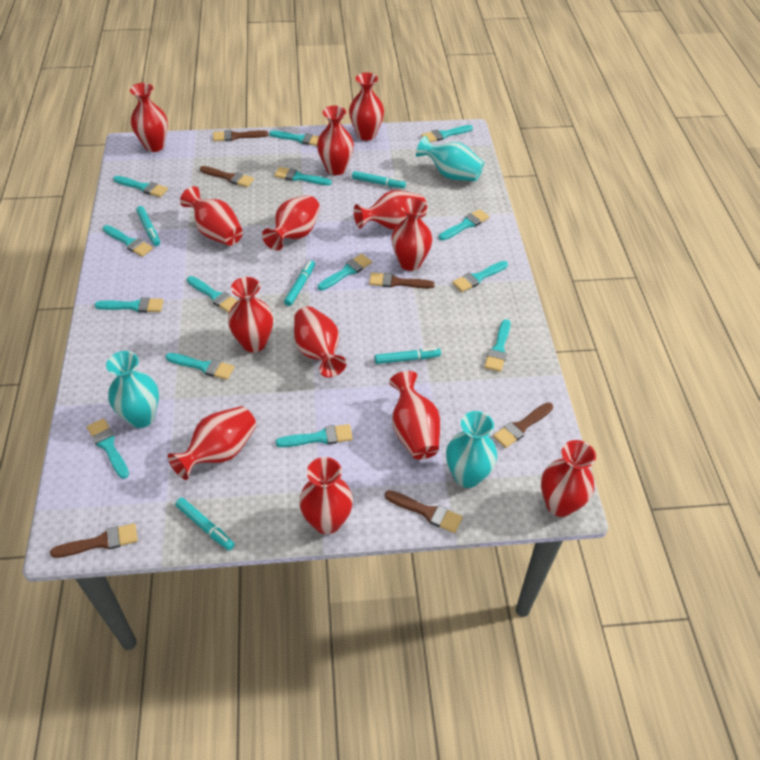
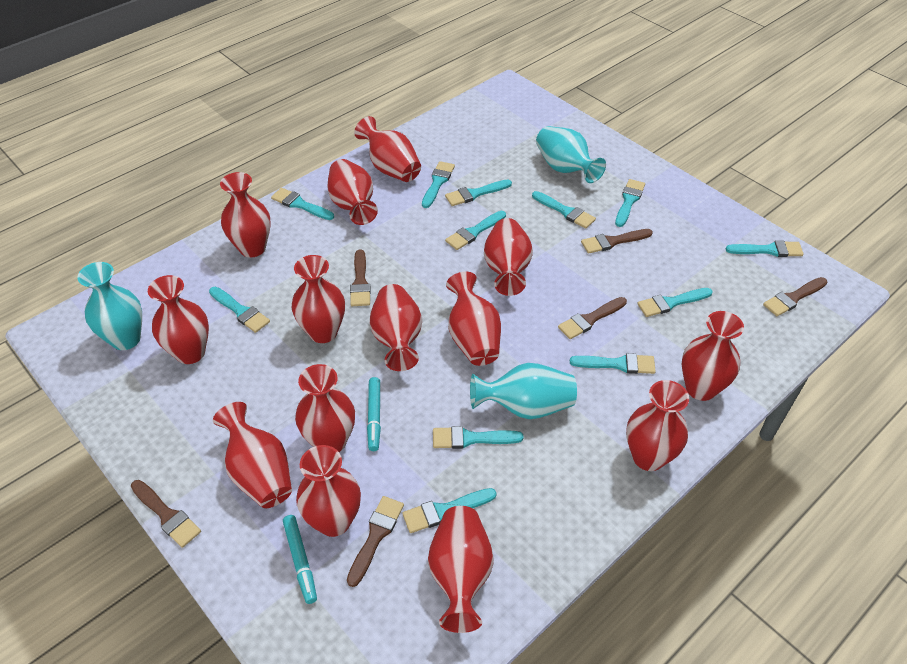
red vase: [130,83,168,152] [168,406,256,480] [180,186,243,246] [228,277,273,352] [262,195,320,251] [294,306,347,378] [299,457,353,534] [317,106,354,175] [349,73,384,141] [354,190,427,230] [389,371,440,460] [391,198,432,271] [541,440,596,517] = 13 -> [148,275,209,364] [213,402,292,508] [220,172,271,258] [292,255,345,343] [295,364,355,452] [296,445,361,537] [328,159,378,225] [354,116,421,182] [370,284,422,371] [428,506,494,633] [446,272,501,366] [484,218,533,296] [626,380,689,471] [681,311,744,401] = 14
turquoise brush: [87,418,129,479] [95,297,164,313] [103,225,153,257] [113,176,168,197] [166,353,234,380] [187,276,237,313] [269,130,319,146] [274,167,332,185] [276,424,353,447] [318,254,372,291] [421,125,473,142] [439,209,489,240] [452,261,508,292] [484,319,511,372] = 14 -> [209,287,270,333] [271,188,334,220] [402,488,497,533] [422,161,455,208] [433,426,523,449] [445,179,512,206] [445,211,506,250] [532,191,596,229] [570,353,656,374] [615,179,645,227] [637,288,713,317] [726,240,804,257] = 12
turquoise marker: [136,206,160,246] [175,498,235,551] [284,260,315,306] [352,171,406,188] [375,348,441,364] = 5 -> [283,515,317,604] [367,377,381,451] = 2

